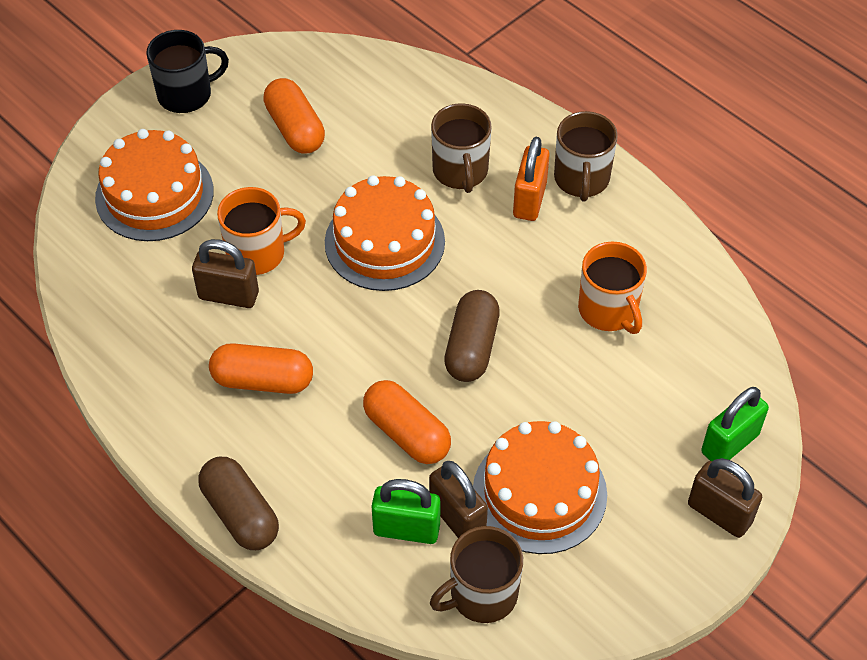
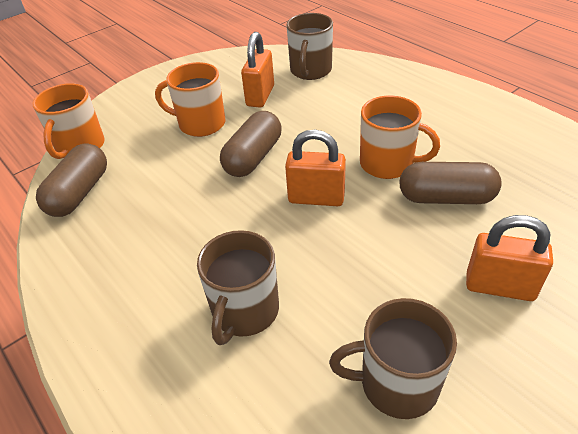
black mug: [146,30,229,113] = 1 -> none = 0
brown capsule: [198,457,279,550] [444,290,500,382] = 2 -> [36,144,107,217] [220,111,281,177] [399,162,502,204] = 3
brown padlock: [192,239,259,308] [429,461,488,538] [688,458,762,538] = 3 -> none = 0
green padlock: [371,479,440,544] [701,387,769,461] = 2 -> none = 0
orange cake: [95,129,214,241] [325,175,445,291] [473,421,607,554] = 3 -> none = 0
orange capsule: [209,343,313,394] [263,78,325,154] [363,380,451,464] = 3 -> none = 0
orange mug: [217,187,306,275] [578,242,647,334] = 2 -> [33,83,104,159] [155,62,226,137] [360,95,440,179] = 3
orange padlock: [513,137,550,221] = 1 -> [241,32,274,107] [285,130,346,206] [466,215,553,301] = 3

